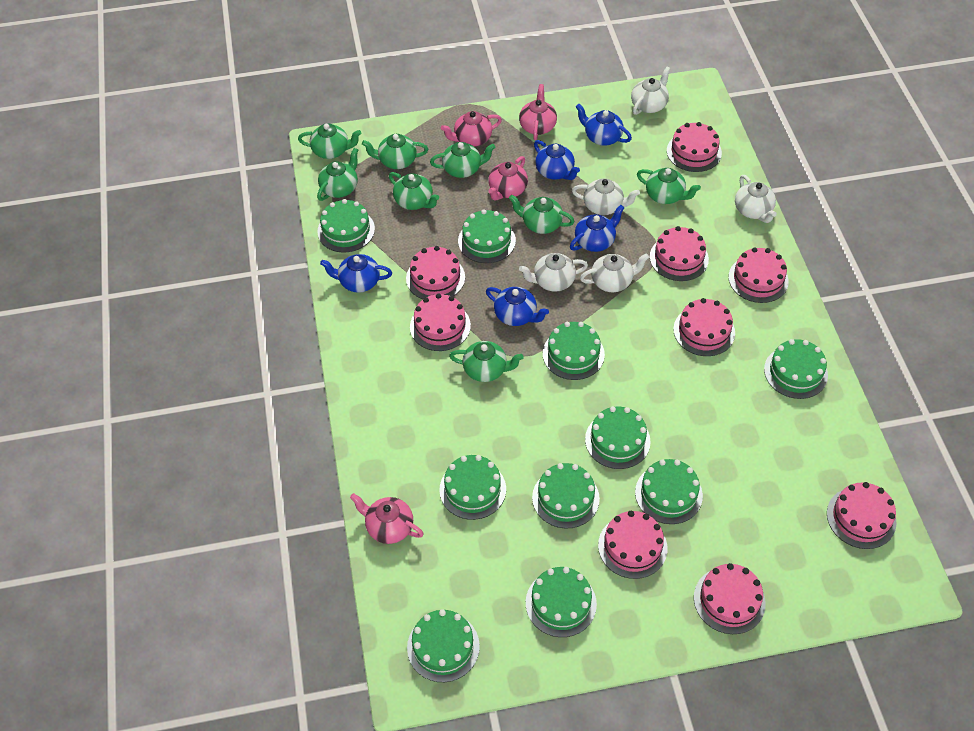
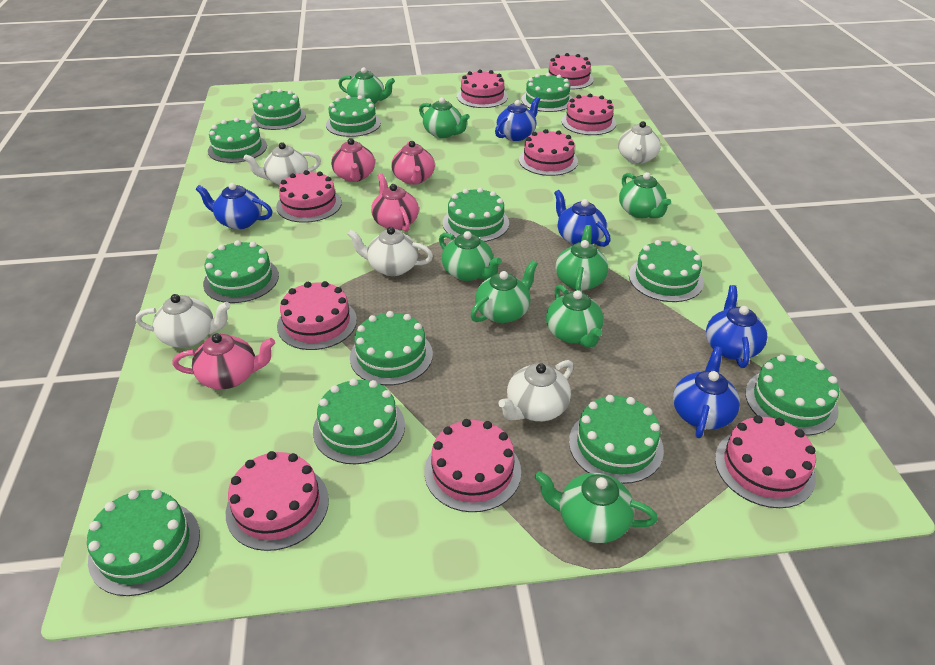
green cake: [317,199,375,252] [407,609,480,682] [439,455,506,520] [458,209,516,263] [526,567,597,637] [532,463,600,529] [543,322,605,380] [585,406,651,469] [635,459,703,524] [764,339,828,399] = 10 -> [87,490,200,596] [203,240,279,303] [208,118,267,163] [251,89,306,130] [313,378,405,464] [326,95,381,137] [350,311,433,385] [443,188,509,242] [521,73,573,112] [569,395,664,484] [629,240,704,302] [745,354,839,436] = 12

